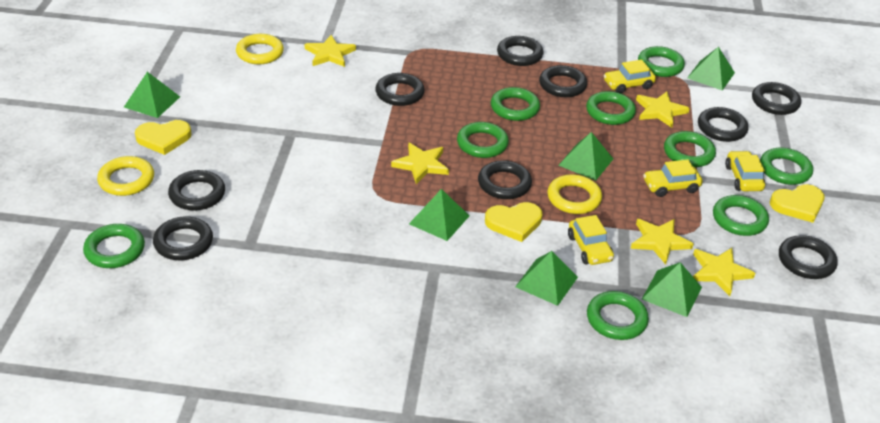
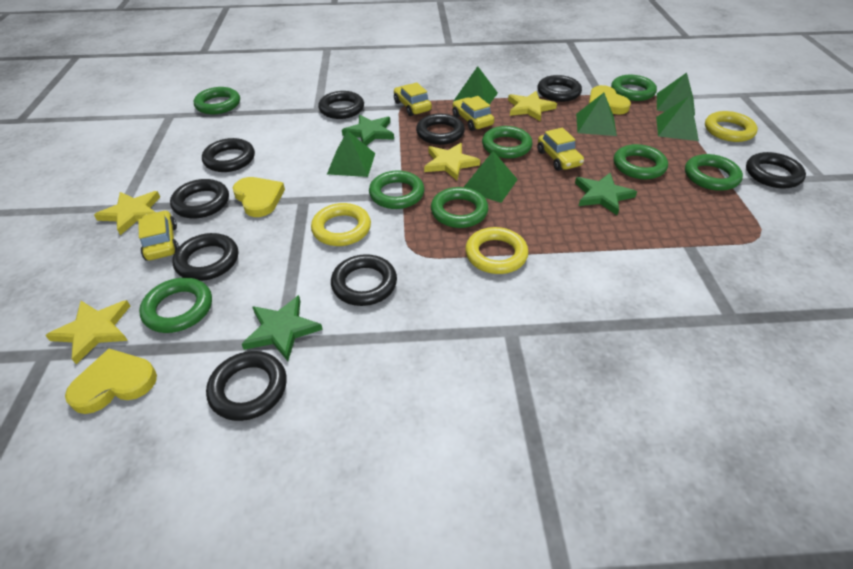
green ring: [83,224,145,268] [457,122,509,158] [491,87,540,121] [586,91,636,125] [587,291,649,340] [638,46,685,77] [664,131,716,167] [713,195,769,236] [760,148,813,185] = 9 -> [139,278,212,333] [194,87,240,114] [369,171,425,209] [431,187,488,228] [482,126,532,159] [611,75,657,101] [613,144,668,179] [685,154,743,191] = 8
green star: none = 0 -> [242,295,323,361] [342,115,394,146] [575,173,637,215] = 3
yellow star: [305,35,356,67] [391,142,449,184] [631,219,693,265] [636,92,690,128] [693,248,755,296] = 5 -> [45,300,130,364] [94,191,160,235] [424,143,480,180] [508,91,557,121] = 4

